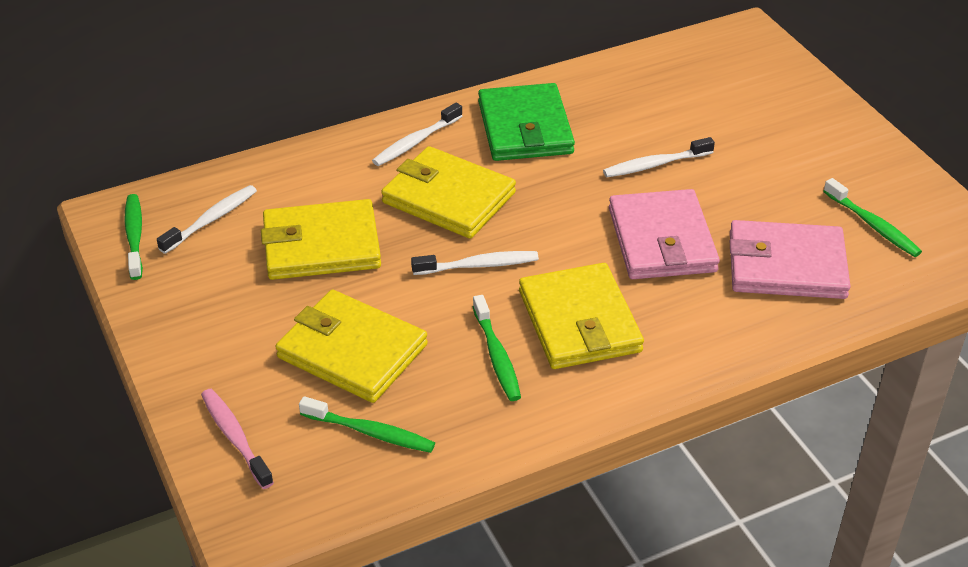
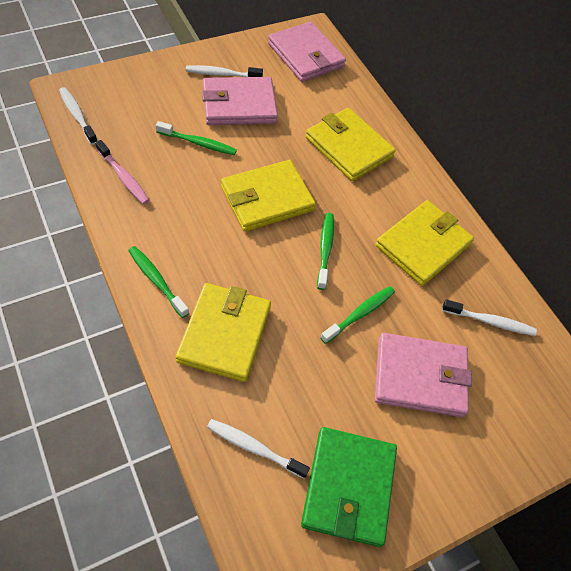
pink wallet: [609,189,720,279] [730,220,851,299] = 2 -> [202,77,278,125] [268,22,346,82] [375,333,472,417] = 3

